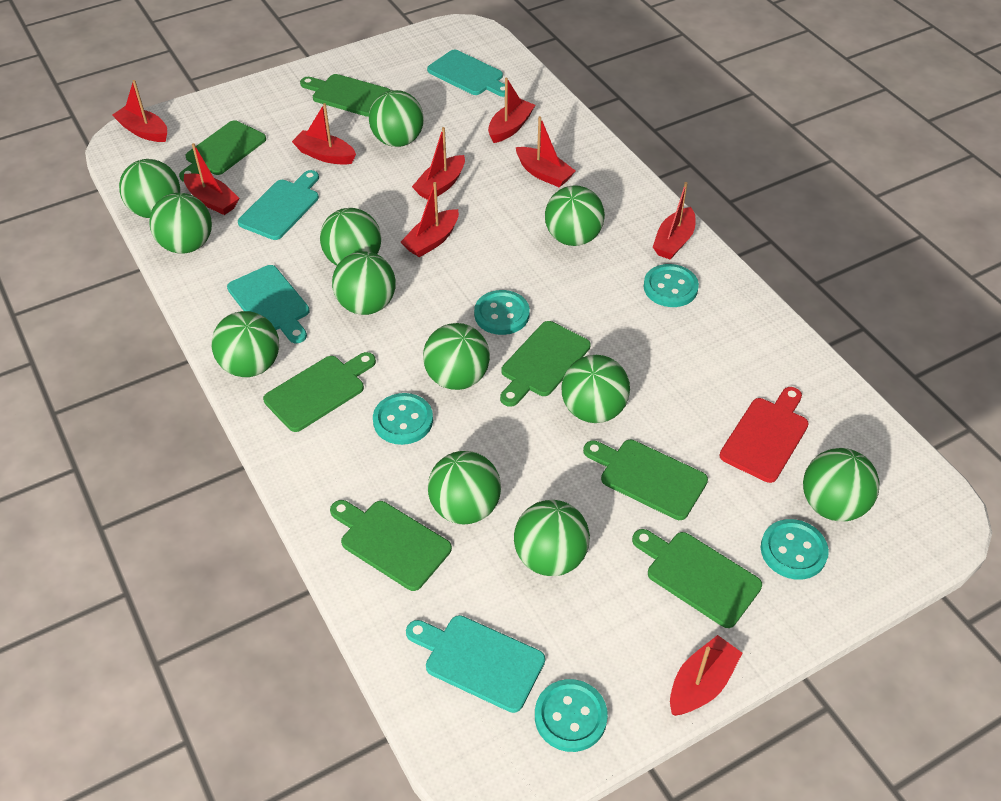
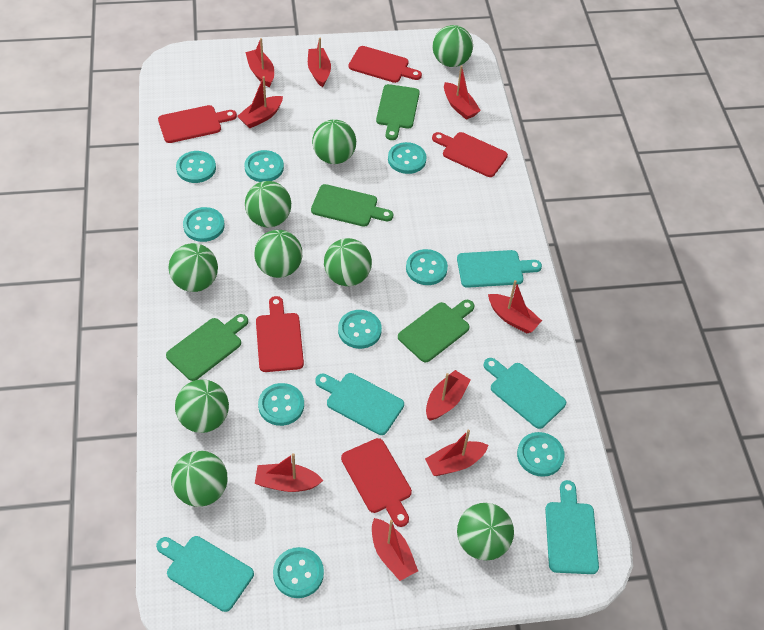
green ball: [119,159,180,218] [149,193,212,254] [211,311,279,377] [320,208,381,265] [332,251,395,315] [369,90,424,147] [423,323,490,390] [428,451,501,524] [514,500,590,576] [545,185,605,246] [562,355,630,423] [803,448,879,521] = 12 -> [169,243,218,292] [171,451,228,507] [175,379,229,433] [245,181,291,228] [254,230,302,278] [312,119,356,164] [324,238,372,286] [433,25,473,67] [457,503,514,560] = 9
green cutting board: [179,120,266,182] [263,352,376,432] [300,74,391,117] [330,500,452,591] [500,321,591,407] [583,440,708,520] [632,529,762,628] = 7 -> [166,314,248,381] [311,184,393,227] [376,84,420,140] [398,300,475,362] = 4
red cutting board: [720,387,809,483] = 1 -> [158,105,237,143] [256,296,304,372] [341,438,412,527] [348,46,422,83] [432,132,508,177] = 5
turquoise button: [373,393,433,445] [474,290,530,335] [535,679,608,752] [644,264,699,307] [761,519,829,580] = 5 -> [176,151,216,183] [183,207,225,242] [244,150,284,182] [258,383,304,426] [273,547,324,598] [338,310,382,349] [388,142,427,174] [406,249,448,285] [517,432,565,477] = 9
turquoise cutting board: [227,265,310,343] [238,170,319,240] [406,615,545,713] [427,50,505,97] = 4 -> [156,536,254,612] [315,373,404,435] [457,250,542,288] [483,358,566,429] [545,480,599,574] = 5

